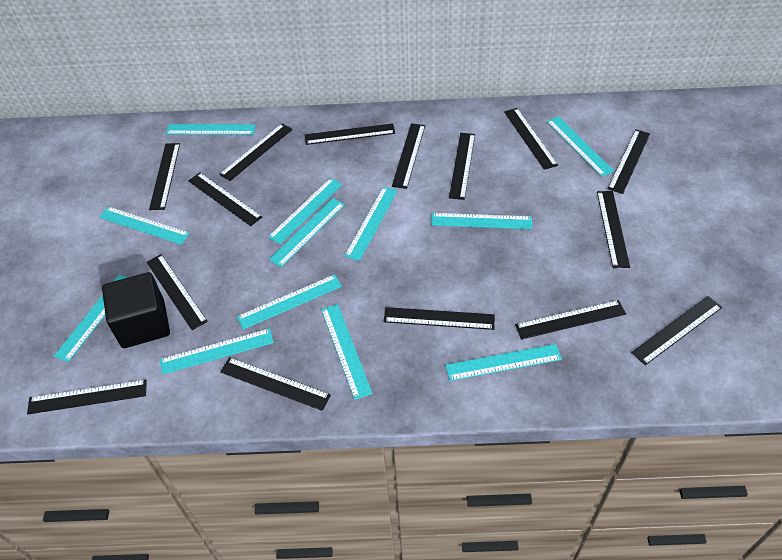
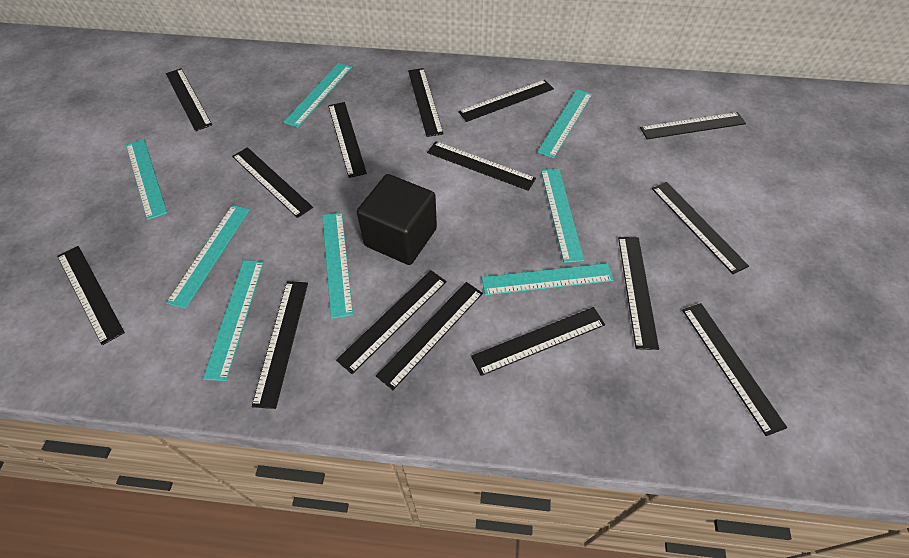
turquoise ruler: [54,275,128,362] [99,206,190,245] [160,328,274,375] [166,124,256,135] [237,274,342,330] [268,178,343,244] [269,198,345,267] [321,304,373,400] [344,187,398,261] [431,213,532,229] [445,344,562,381] [547,116,614,177] = 12 -> [126,139,167,220] [166,205,250,309] [203,260,264,381] [283,63,352,127] [322,212,353,319] [482,263,614,295] [537,89,592,158] [541,169,584,263] = 8

